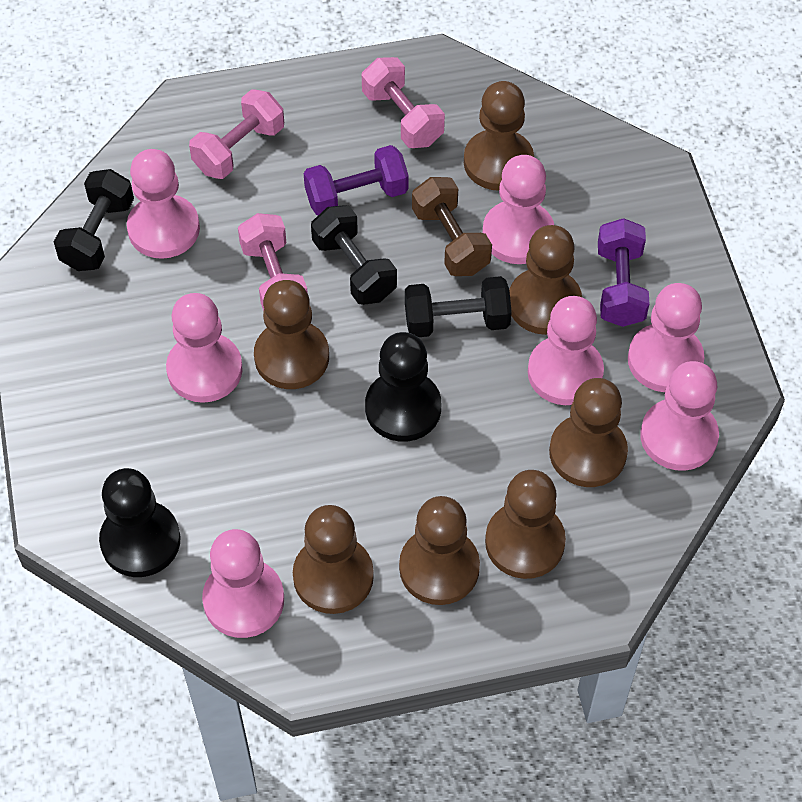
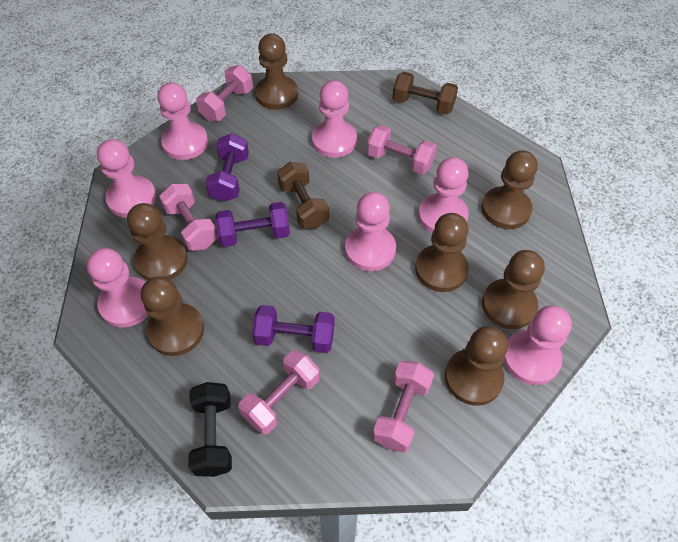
black dumbbell: [54,169,134,271] [311,205,397,305] [405,276,512,337] = 3 -> [188,382,232,477] = 1
black pawn: [99,468,181,577] [365,332,441,442] = 2 -> none = 0
brown dumbbell: [412,177,492,276] = 1 -> [277,162,329,229] [392,72,458,115] = 2
pink dumbbell: [189,89,284,179] [238,213,308,311] [362,57,445,148] = 3 -> [159,184,218,251] [196,65,253,121] [238,350,320,435] [367,125,437,174] [373,361,434,453] = 5
purple dumbbell: [304,145,409,216] [598,218,649,327] = 2 -> [205,133,249,202] [216,202,290,247] [252,305,334,353] = 3

